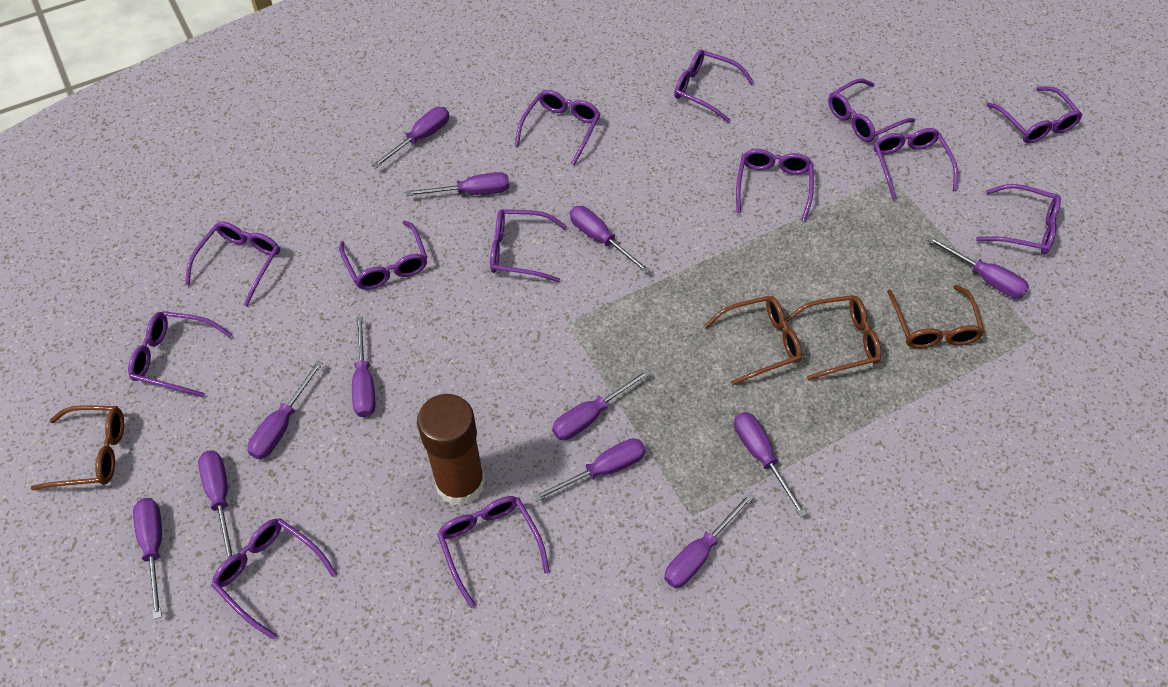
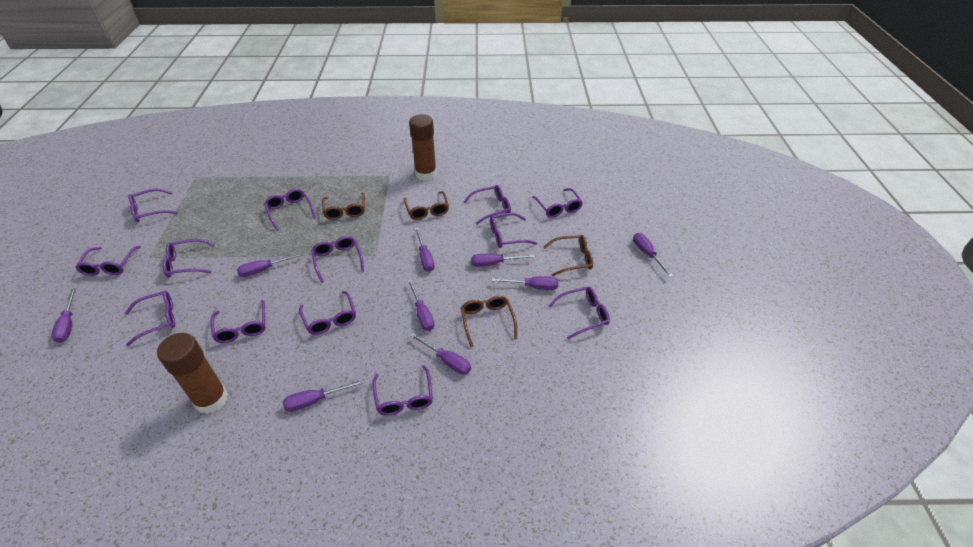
brown glue stick: [417,394,485,506] = 1 -> [157,333,228,414] [409,114,437,181] = 2
purple screwdriver: [133,498,162,619] [198,450,234,559] [248,360,323,459] [352,316,375,418] [372,107,449,168] [406,172,509,196] [533,438,646,502] [552,369,651,440] [570,206,650,273] [664,493,754,588] [734,412,807,517] [926,236,1029,298] = 12 -> [51,288,76,343] [237,252,304,277] [283,379,364,412] [407,279,434,331] [410,333,471,375] [415,227,435,272] [471,253,535,267] [492,276,558,290] [633,233,673,277] = 9

